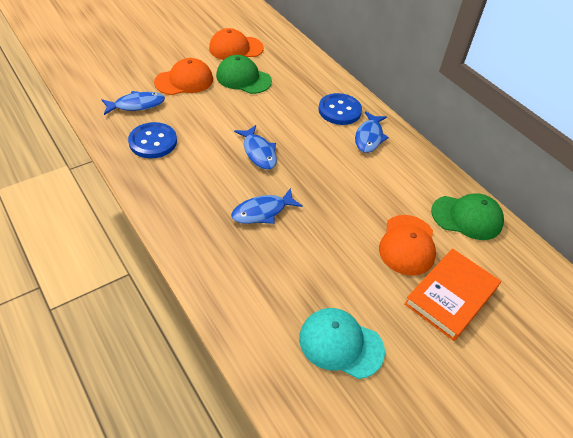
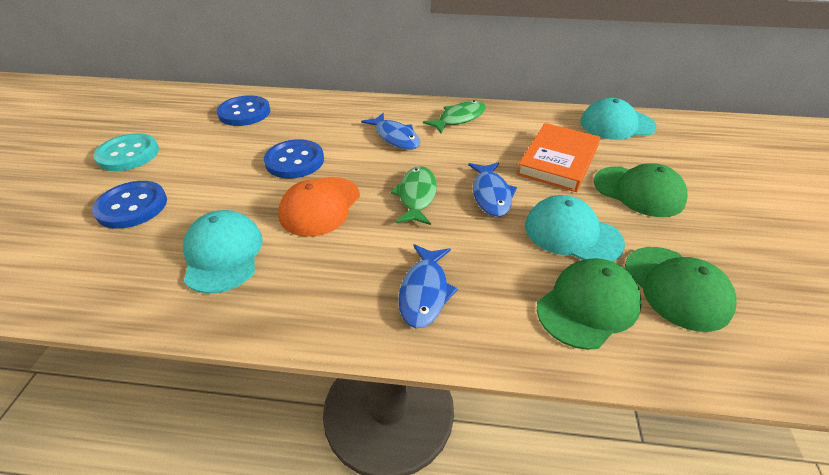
blue button: [128,122,177,158] [318,93,362,125] = 2 -> [92,181,167,229] [217,95,270,126] [264,139,324,179] = 3
blue fish: [101,91,165,115] [231,188,303,224] [234,125,277,170] [355,111,389,153] = 4 -> [361,113,420,150] [398,244,458,328] [468,162,517,217] = 3
green cap: [216,55,272,94] [431,193,504,240] = 2 -> [537,258,642,350] [594,163,688,217] [625,247,736,332] = 3
green fish: none = 0 -> [390,166,437,225] [423,100,486,134] = 2
orange cap: [154,58,213,95] [209,28,264,60] [379,215,436,276] = 3 -> [279,177,360,237] = 1
turquoise button: none = 0 -> [93,133,159,171] = 1
turquoise cap: [299,308,385,379] = 1 -> [183,210,263,294] [525,195,625,262] [580,98,657,140] = 3

